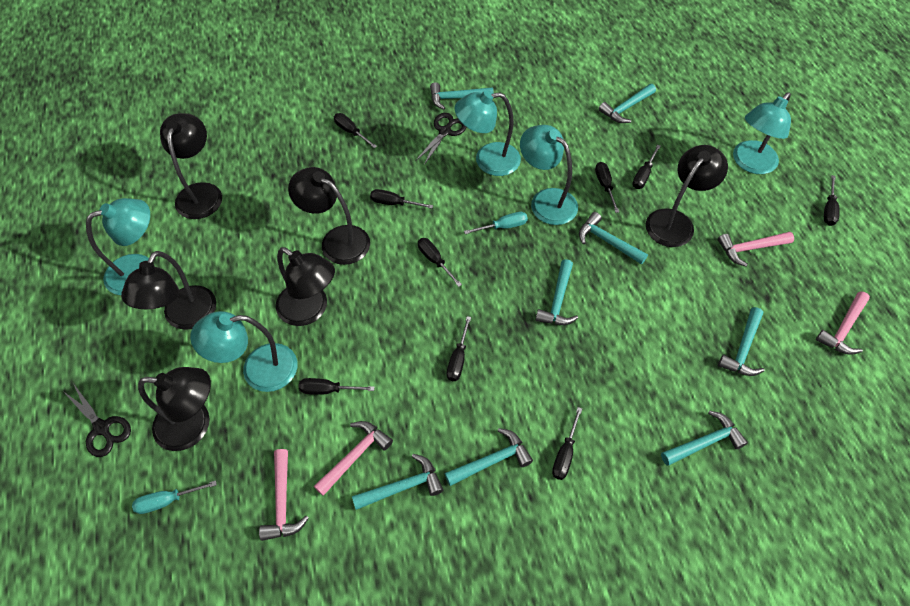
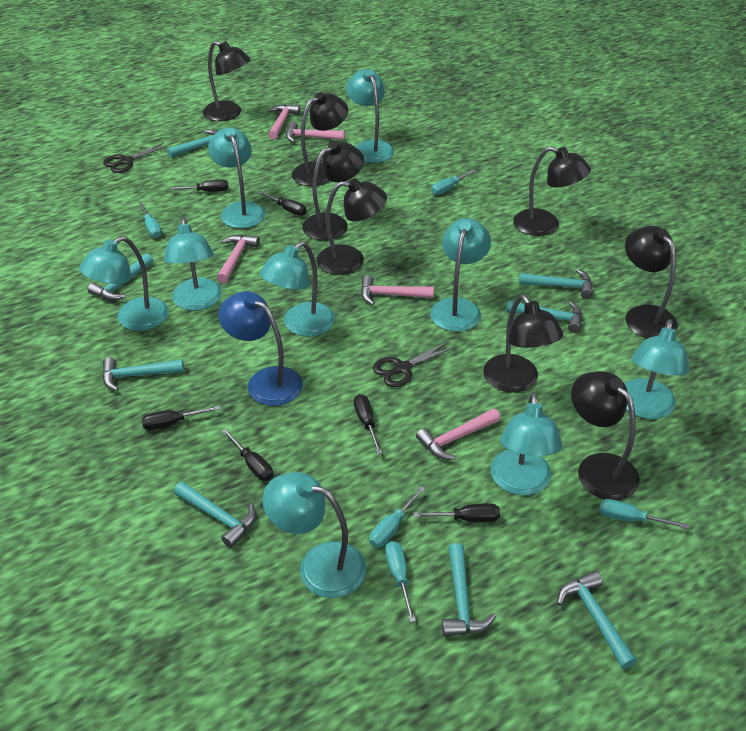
black lamp: [121,251,216,330] [138,367,211,451] [160,113,222,219] [276,247,335,326] [288,167,370,265] [646,145,728,247] = 6 -> [203,41,251,121] [292,92,348,186] [302,142,364,241] [316,178,387,275] [483,294,563,393] [513,146,591,236] [571,371,640,500] [625,226,678,338] = 8
black screwdriver: [299,378,375,395] [334,113,377,148] [370,189,433,209] [418,238,462,287] [447,316,471,381] [552,407,582,480] [595,162,619,213] [632,145,661,189] [824,175,840,226] = 9 -> [142,405,221,430] [169,180,229,192] [222,429,273,481] [257,191,307,216] [354,394,382,454] [413,503,500,522] = 6
blue lamp: none = 0 -> [218,291,303,406] = 1
pink hammer: [259,449,309,541] [314,421,393,496] [718,232,794,266] [816,291,870,355] = 4 -> [217,235,260,283] [268,104,300,140] [286,121,345,142] [361,275,434,305] [416,408,500,460] = 5
turquoise lamp: [86,198,150,295] [190,311,298,392] [455,90,521,176] [520,125,578,225] [733,92,791,174] = 5 -> [79,236,169,331] [164,217,222,311] [208,127,266,228] [260,241,335,336] [263,472,366,598] [346,69,394,163] [430,218,491,332] [491,392,562,495] [624,319,690,419] = 9
turquoise screwdriver: [132,480,217,514] [464,212,528,234] = 2 -> [139,202,162,238] [369,486,425,548] [385,541,416,623] [431,169,477,195] [599,499,688,529] = 5

